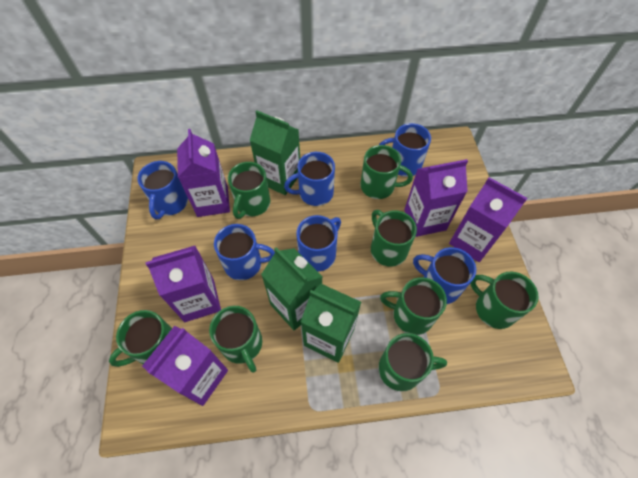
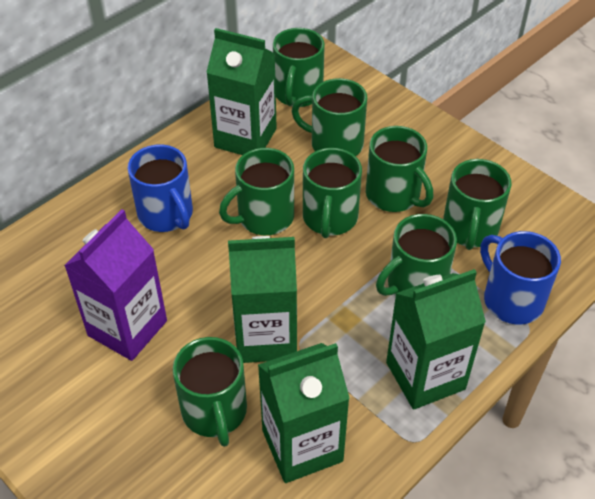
blue mug: [137,161,188,219] [214,224,275,280] [284,152,335,206] [296,215,341,272] [379,123,431,177] [413,247,476,304] = 6 -> [127,144,193,232] [480,231,561,325] = 2
green carton: [250,111,300,195] [261,247,322,331] [301,284,361,363] = 3 -> [206,28,277,155] [228,236,297,363] [258,343,350,483] [386,269,486,410] = 4
purple carton: [142,326,228,406] [145,245,221,322] [177,129,230,217] [404,159,468,237] [449,177,527,262] = 5 -> [64,209,167,361] = 1

